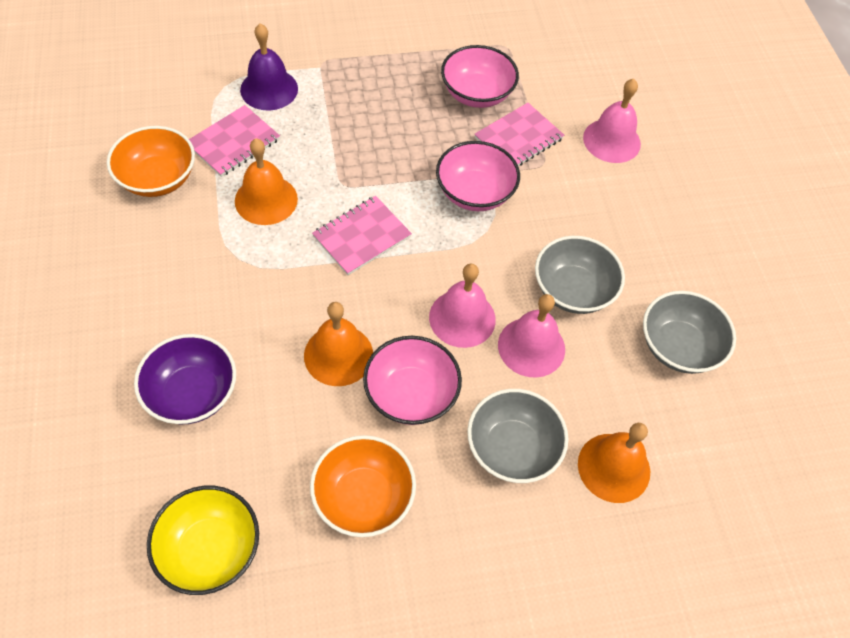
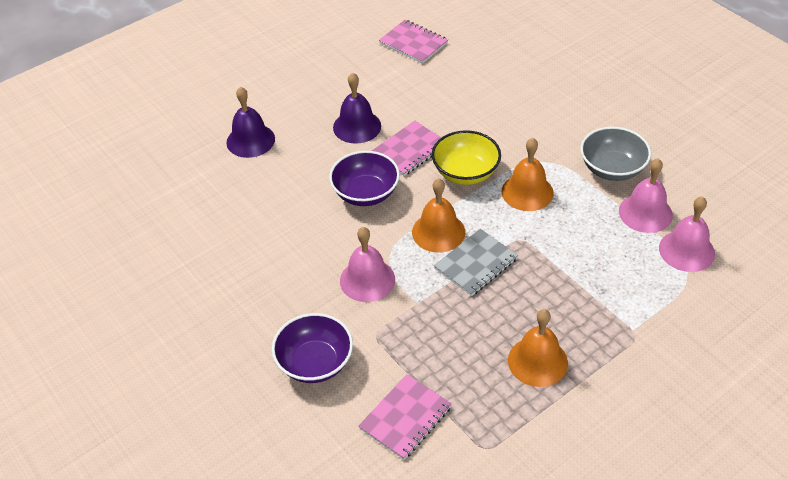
grey bowl: [467,389,569,483] [535,236,625,314] [643,291,736,374] = 3 -> [581,127,651,181] = 1
grey notebook: none = 0 -> [434,229,518,296] = 1
orange bowl: [107,126,195,197] [310,435,416,537] = 2 -> none = 0
pink bowl: [363,336,462,425] [436,141,520,211] [441,45,519,108] = 3 -> none = 0
purple bell: [240,23,298,110] = 1 -> [226,87,275,158] [333,73,381,144] = 2
purple bowl: [134,334,236,424] = 1 -> [272,313,353,383] [329,151,400,206] = 2

